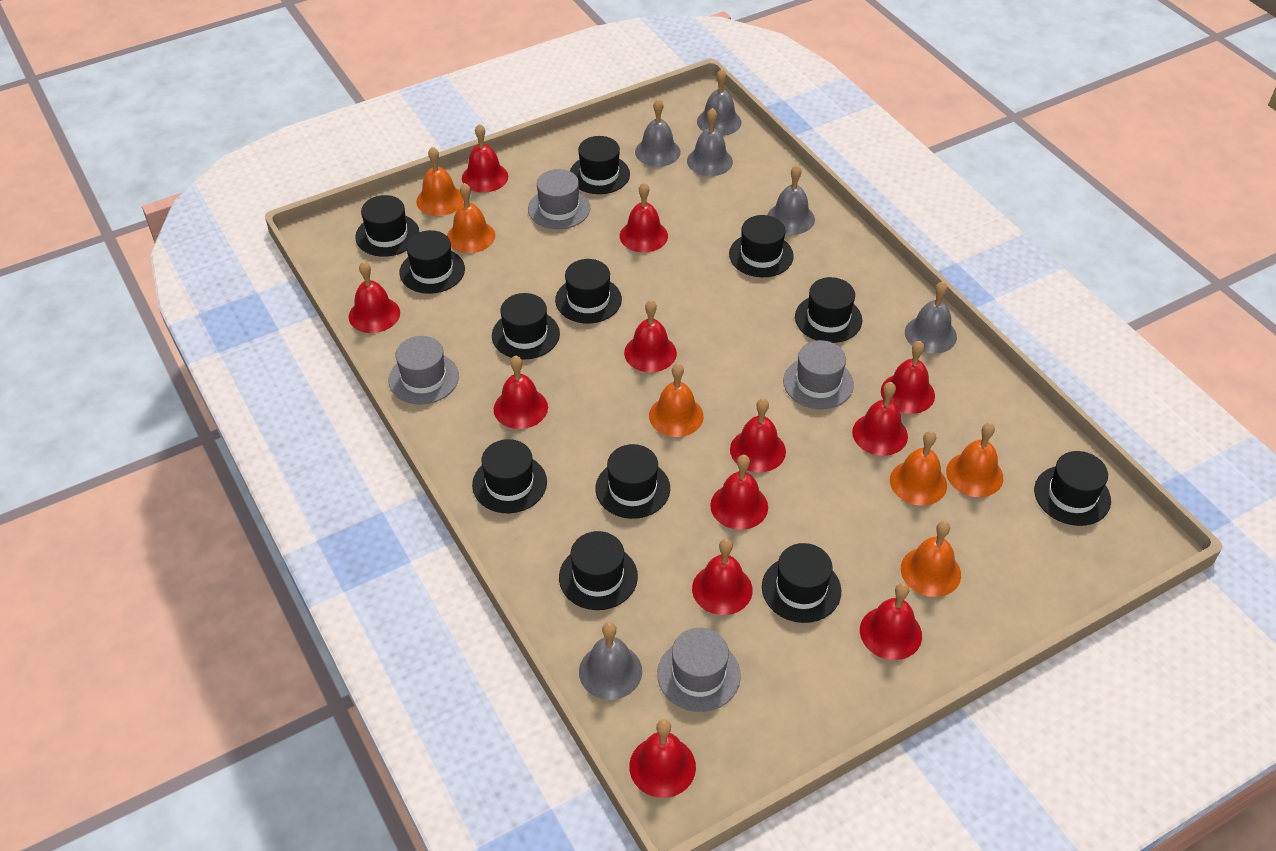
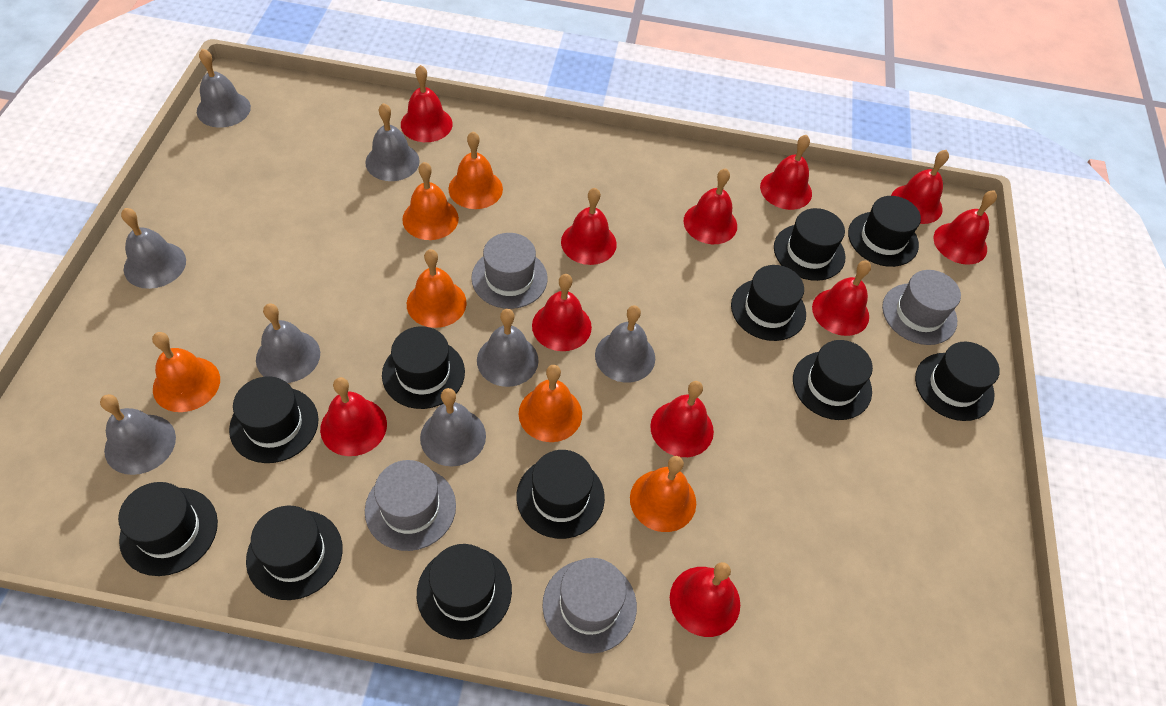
black hat: [355,195,419,257] [400,230,465,294] [472,439,547,513] [492,293,560,360] [555,259,622,323] [559,531,638,610] [570,136,630,194] [595,444,670,519] [729,215,794,277] [762,543,841,623] [795,277,862,343] [1034,451,1111,526] = 12 -> [118,482,218,576] [229,376,319,463] [246,506,343,600] [382,326,465,409] [417,544,512,640] [516,450,605,539] [731,265,806,341] [774,208,846,281] [793,340,873,420] [848,196,921,267] [915,342,1000,421] = 11
grey bell: [579,622,642,700] [635,99,681,167] [687,108,733,176] [697,69,742,136] [767,165,815,235] [905,281,957,354] = 6 -> [100,394,176,475] [121,208,186,289] [197,49,251,128] [256,304,320,383] [365,103,420,181] [420,388,486,467] [477,309,539,387] [595,305,655,383] = 8
red bell: [349,261,400,333] [462,124,508,193] [494,355,548,429] [620,183,668,253] [624,300,677,372] [629,719,696,798] [692,539,753,615] [710,455,768,530] [730,398,786,472] [852,382,908,456] [860,583,922,660] [881,341,935,414] = 12 -> [320,377,387,456] [401,65,453,142] [532,274,592,351] [561,188,617,265] [650,381,714,457] [670,562,740,637] [683,168,737,244] [760,135,812,210] [812,260,871,336] [891,150,949,224] [933,190,997,265] = 11

